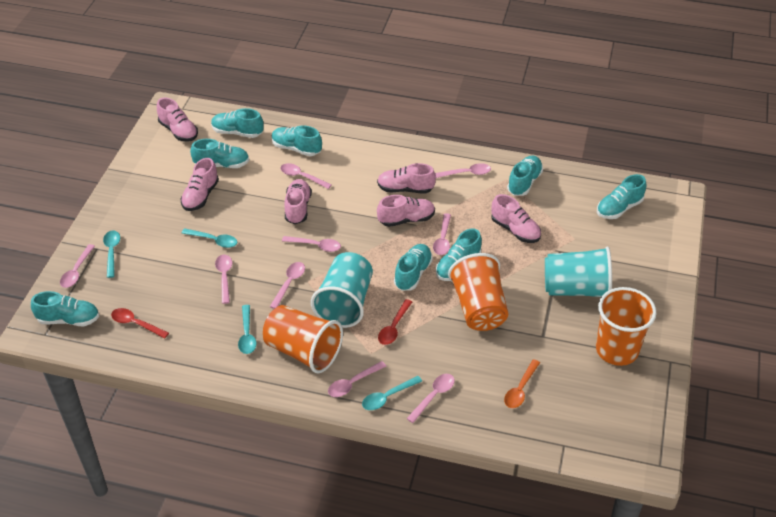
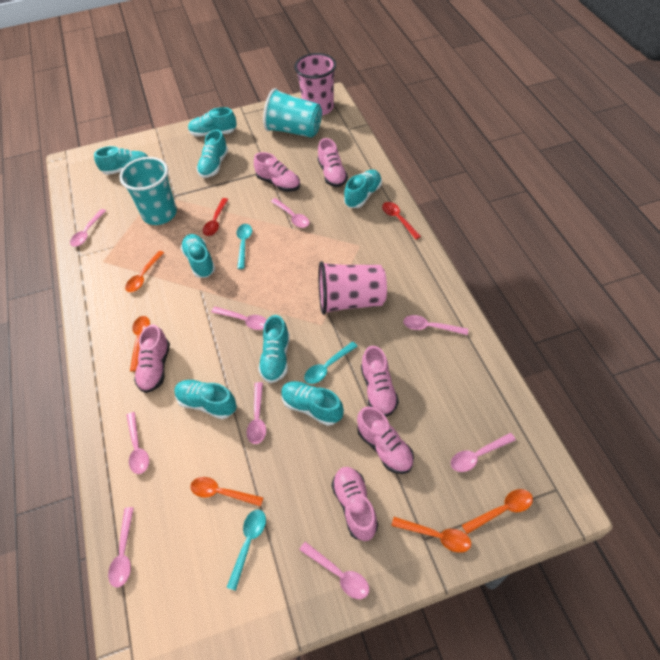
orange cup: [263,305,343,373] [448,253,508,331] [596,287,656,366] = 3 -> none = 0
orange spoon: [504,359,540,408] = 1 -> [125,251,164,292] [130,316,150,372] [190,477,264,507] [391,517,471,553] [462,489,533,534] = 5
pink cup: none = 0 -> [294,53,336,116] [318,261,387,315] = 2
turquoise spoon: [103,230,120,278] [181,228,237,248] [238,305,257,354] [362,376,422,410] = 4 -> [226,510,266,591] [237,224,252,269] [304,341,358,384] = 3

